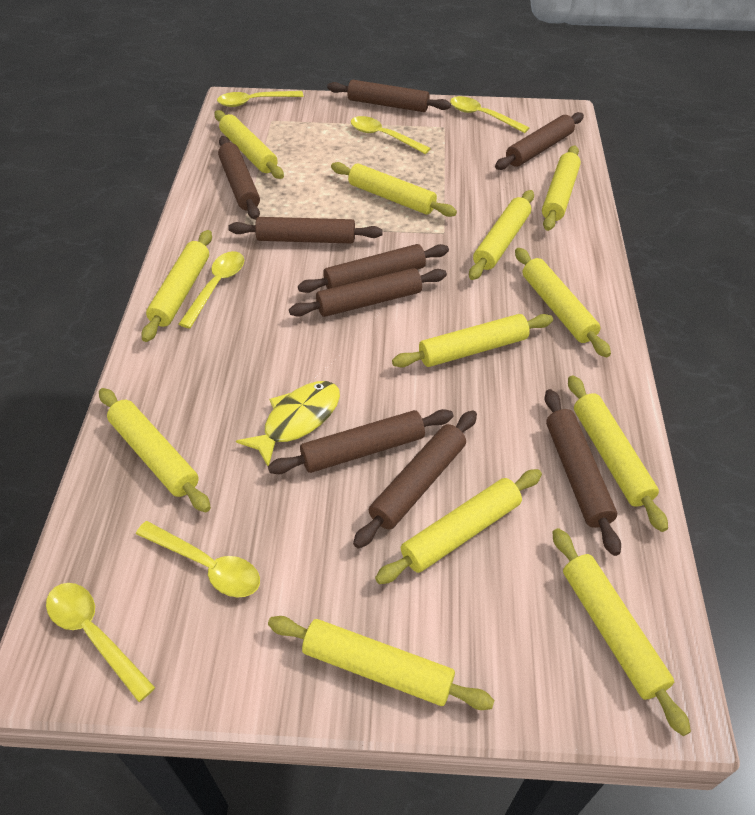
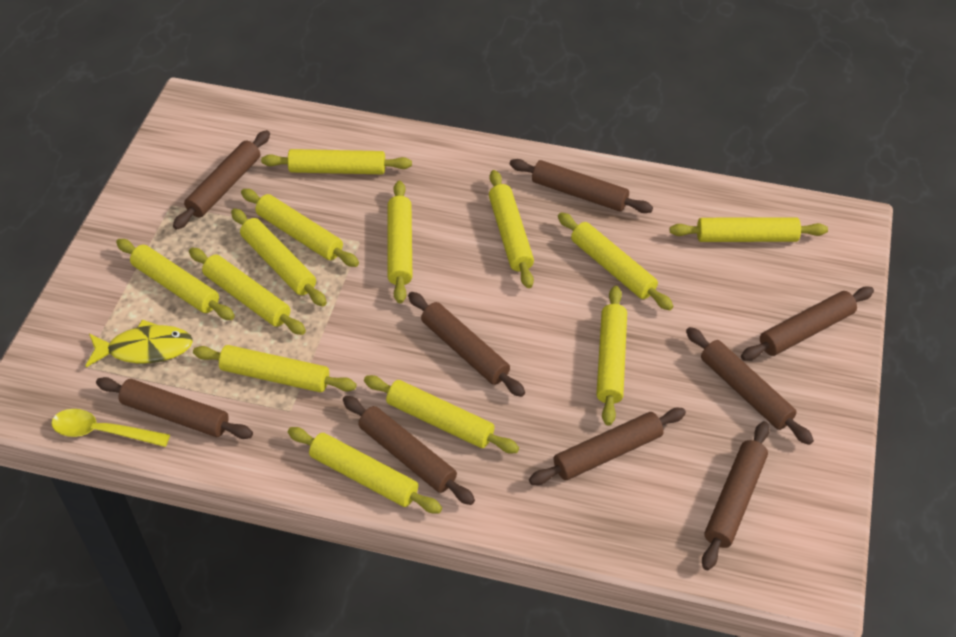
yellow rolling pin: [99,388,211,512] [141,230,212,342] [215,110,284,179] [268,616,495,710] [331,162,457,217] [375,469,542,584] [392,314,553,367] [469,190,534,280] [515,248,611,358] [542,145,581,231] [552,528,691,736] [568,375,668,532] = 12 -> [116,239,235,320] [189,248,306,335] [193,345,357,392] [231,208,327,307] [241,189,359,267] [261,149,412,174] [288,427,442,513] [364,375,519,453] [387,181,412,303] [489,170,534,288] [558,212,673,310] [596,286,627,426] [670,217,828,242] = 13
yellow spoon: [46,583,155,702] [136,521,260,598] [179,251,244,328] [217,91,304,107] [351,116,431,154] [450,96,529,133] = 6 -> [51,409,170,447] = 1

